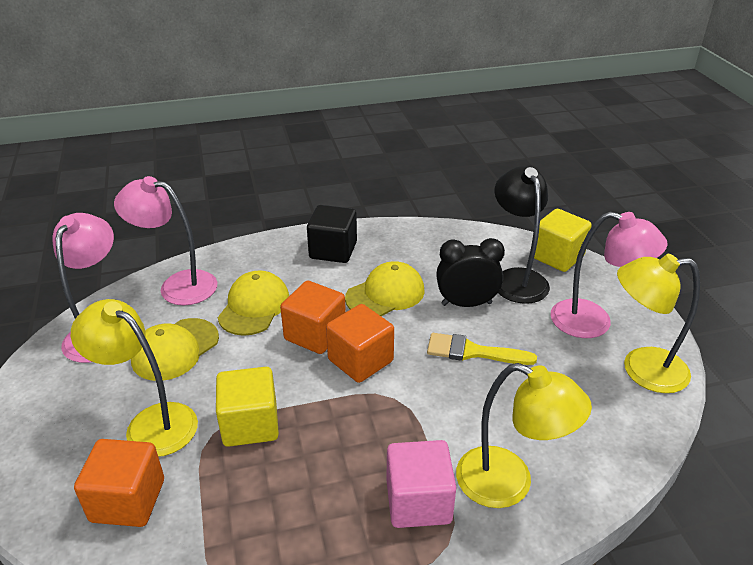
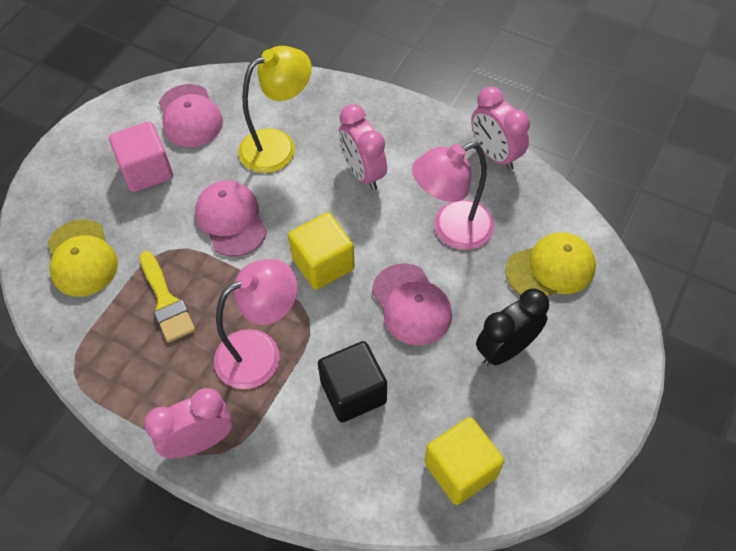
black lamp: [494,166,550,304] = 1 -> none = 0
orange cube: [74,439,164,527] [280,281,346,354] [326,304,394,383] = 3 -> none = 0
pink cap: none = 0 -> [159,84,223,147] [195,180,267,257] [372,263,452,345] = 3
pink clock: none = 0 -> [144,388,232,458] [339,104,387,190] [471,87,530,170] = 3
pink lamp: [52,213,114,363] [114,176,217,305] [551,212,668,338] = 3 -> [214,259,297,389] [412,142,494,250] = 2
yellow cap: [131,318,219,381] [218,270,289,336] [345,261,424,316] = 3 -> [48,219,118,297] [505,232,596,296] = 2
yellow lamp: [71,299,198,457] [456,363,592,508] [617,254,700,393] = 3 -> [238,46,312,173] = 1

